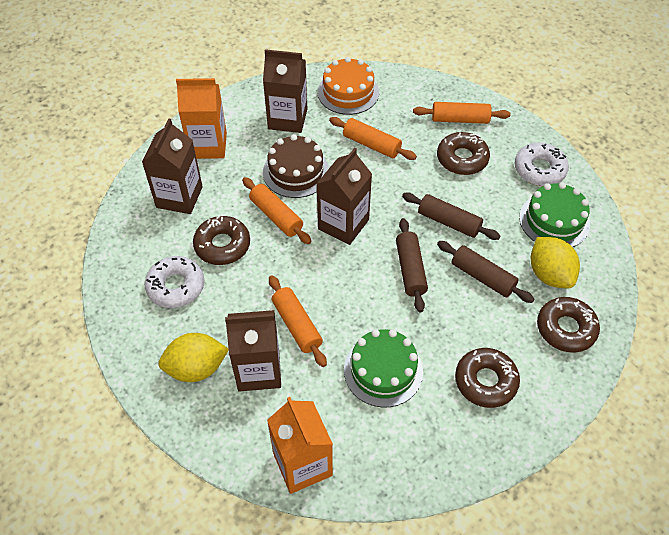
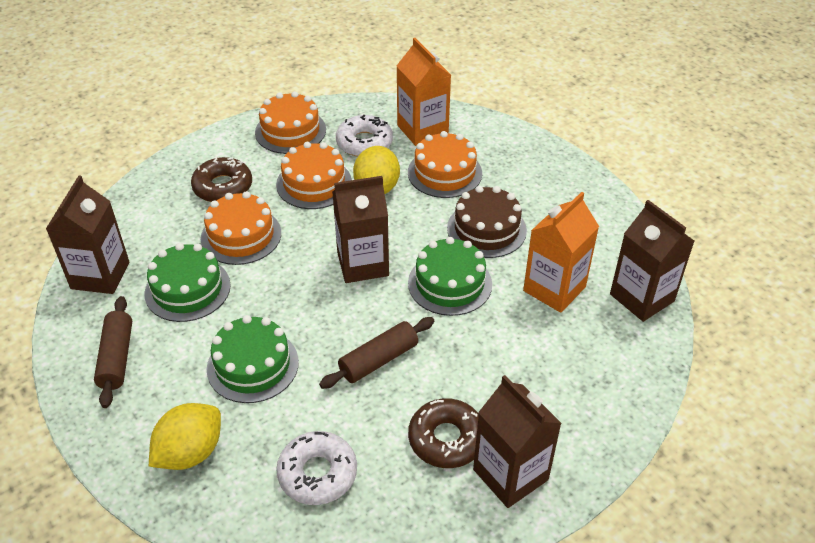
brown donut: [193,215,250,265] [437,132,490,175] [455,348,520,408] [537,297,600,353] = 4 -> [191,157,252,202] [408,398,479,468] = 2
brown rolling pin: [396,218,428,312] [402,193,500,240] [437,241,535,303] = 3 -> [94,296,132,408] [319,317,434,389] = 2
green cake: [344,329,423,407] [519,182,590,247] = 2 -> [144,243,231,322] [207,315,299,403] [408,237,492,316] = 3
orange cake: [318,57,379,115] = 1 -> [201,191,281,265] [255,91,326,154] [276,142,352,209] [408,131,482,198] = 4
orange rolling pin: [242,177,311,244] [269,275,327,367] [329,117,417,160] [413,102,511,124] = 4 -> none = 0

